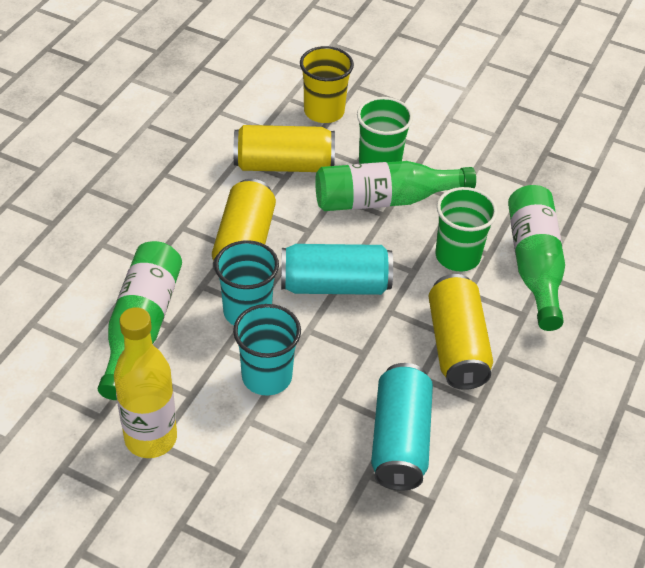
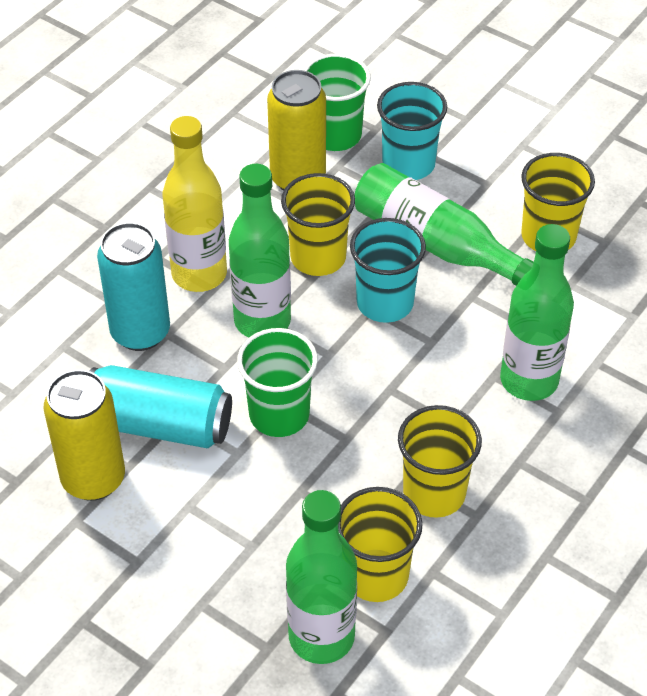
green bottle: [98,241,182,400] [315,161,476,211] [508,185,565,331] = 3 -> [229,164,291,337] [286,490,357,664] [354,163,534,286] [500,224,574,401] = 4
yellow can: [212,179,276,272] [234,125,335,172] [429,274,493,390] = 3 -> [43,370,125,501] [267,70,326,191] = 2
yellow cup: [300,46,354,123] = 1 -> [281,173,355,276] [338,487,423,602] [398,405,482,518] [521,153,595,251] = 4

